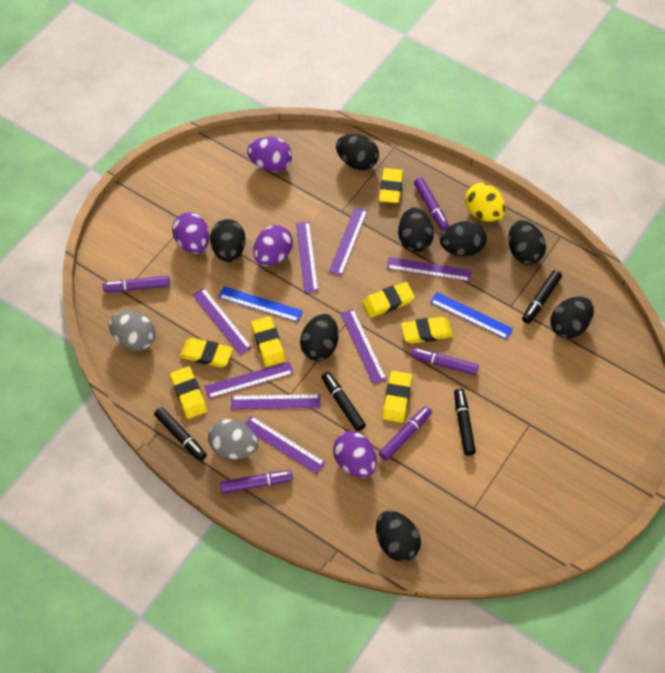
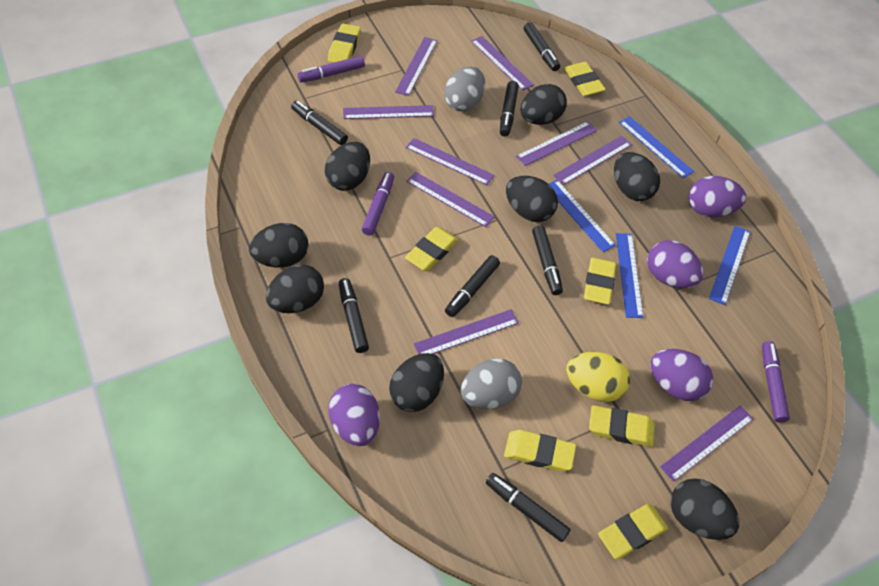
black marker: [154,407,207,461] [322,372,366,431] [454,388,476,456] [522,270,562,324] = 4 -> [291,101,348,145] [339,278,369,353] [445,255,500,317] [486,473,571,542] [500,81,519,136] [524,22,560,71] [532,225,563,295] = 7
blue ruler: [218,286,303,322] [430,292,513,339] = 2 -> [549,180,616,252] [616,233,643,318] [619,116,694,178] [709,226,750,305] = 4
purple marker: [103,276,170,292] [220,470,293,494] [379,406,432,461] [411,348,479,375] [414,177,449,231] = 5 -> [298,56,365,83] [362,172,394,235] [762,341,790,423] = 3
purple ruler: [192,288,252,355] [205,362,294,399] [231,394,321,409] [245,416,325,474] [296,222,318,293] [329,207,368,276] [340,309,386,384] [387,257,472,282] = 8 -> [343,105,434,119] [395,37,437,96] [406,138,494,185] [406,172,495,227] [414,309,519,354] [471,36,534,91] [516,121,597,166] [554,136,632,185] [660,405,754,482] = 9

